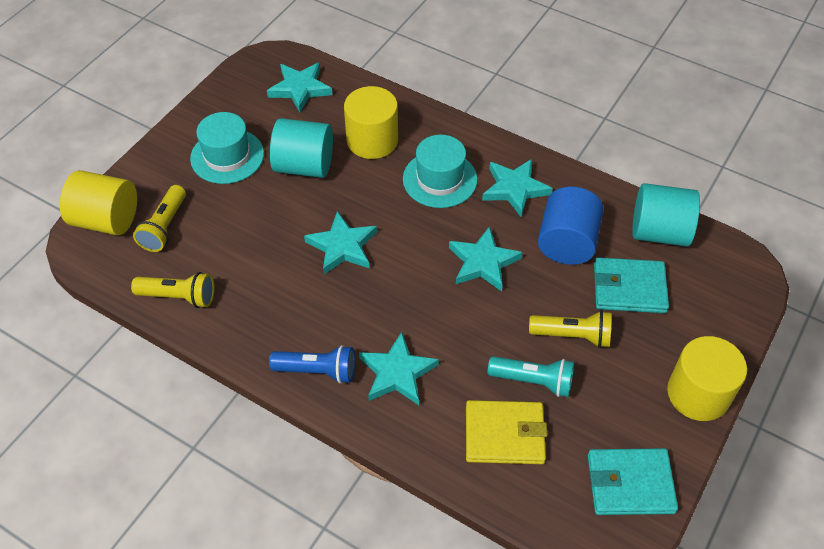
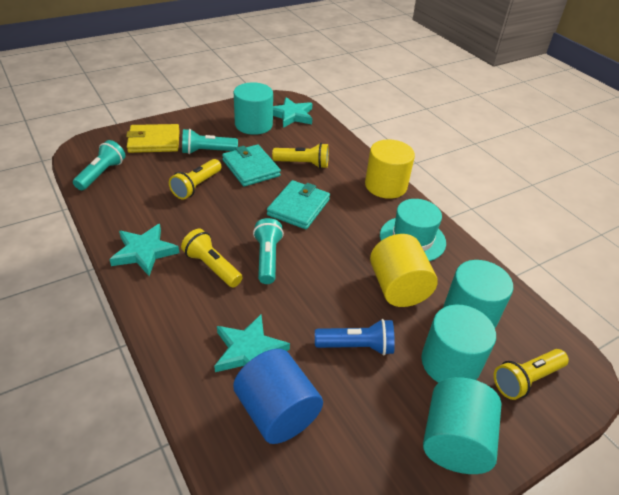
turquoise cylinder: [270,118,333,178] [632,183,700,247] = 2 -> [234,82,273,135] [421,305,496,383] [423,377,502,474] [443,260,513,328] = 4
turquoise flashlight: [488,356,574,397] = 1 -> [73,140,125,190] [182,129,238,154] [253,218,284,284] = 3
turquoise hat: [190,112,264,184] [403,135,478,208] = 2 -> [380,199,446,261] = 1
turquoise star: [267,63,333,112] [304,211,377,274] [359,332,439,405] [449,226,523,291] [482,159,553,217] = 5 -> [109,224,179,276] [214,315,290,372] [273,97,313,128] = 3
yellow cylinder: [60,170,137,235] [344,86,398,159] [667,336,747,421] = 3 -> [365,139,415,199] [370,234,438,307] = 2
yellow flashlight: [131,272,214,308] [133,185,186,252] [529,311,612,348] = 3 -> [169,159,222,200] [181,229,243,287] [272,143,329,169] [494,349,569,400] = 4

